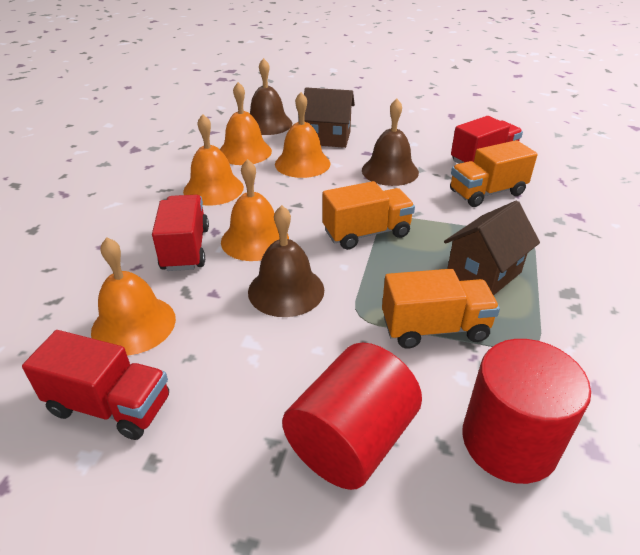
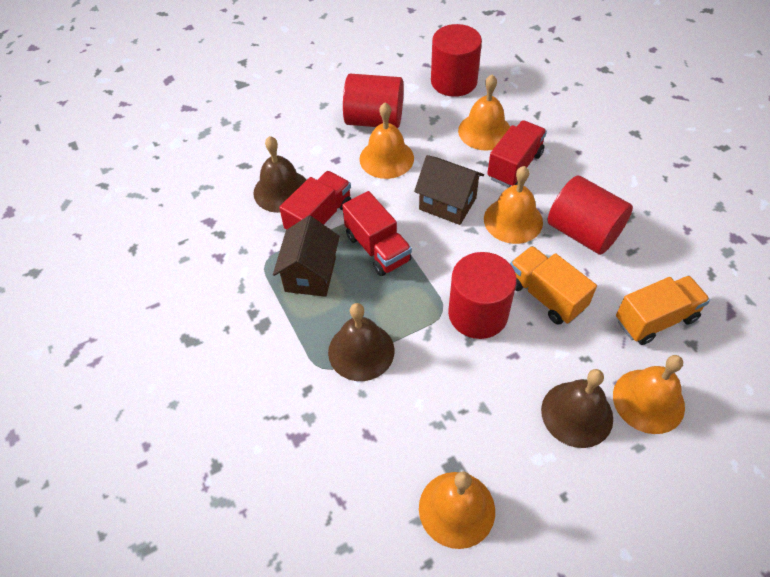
orange truck: [322,181,415,250] [382,269,500,349] [450,140,538,207] = 3 -> [510,246,597,325] [616,276,710,345] = 2
red cylinder: [282,343,422,490] [462,339,591,484] = 2 -> [343,74,403,128] [431,24,482,97] [448,252,517,339] [547,176,633,255] = 4

